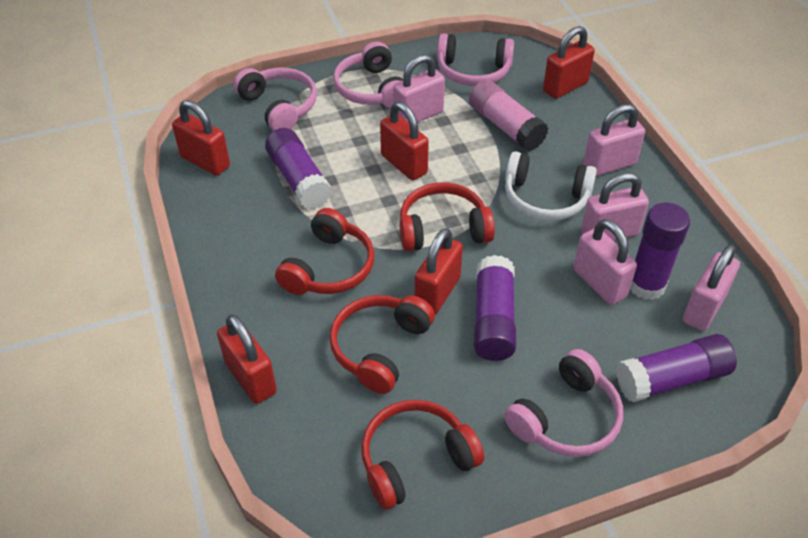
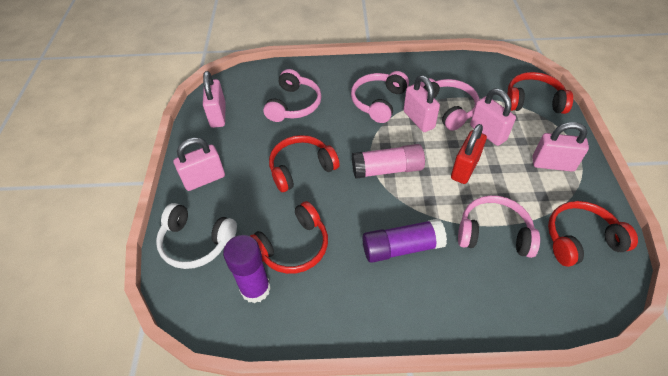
purple glue stick: [265,128,332,209] [474,255,516,361] [616,334,737,402] [630,203,690,300] = 4 -> [223,235,271,303] [362,218,447,263] = 2
red padlock: [172,100,230,176] [217,314,277,404] [380,102,429,180] [415,228,463,315] [543,26,595,99] = 5 -> [451,124,487,184] = 1

